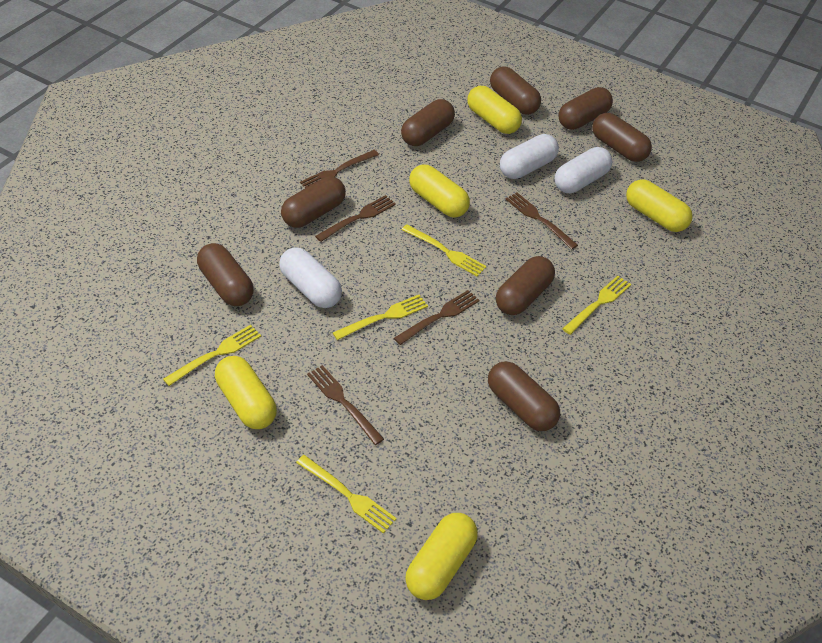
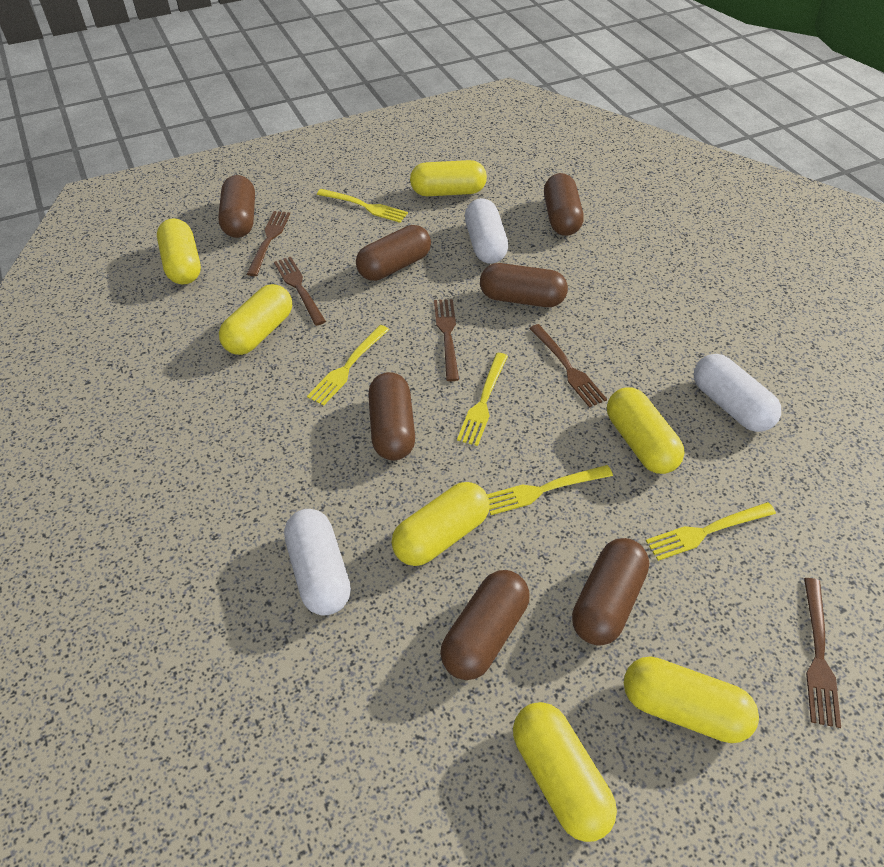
brown capsule: [197,243,254,306] [281,177,346,228] [401,99,455,146] [488,361,560,431] [490,66,541,115] [496,256,555,315] [559,87,613,130] [592,113,652,162] = 8 -> [218,175,255,238] [356,225,431,281] [368,372,415,460] [440,570,530,680] [480,263,568,307] [544,173,584,236] [572,538,649,646] = 7
yellow capsule: [215,356,277,429] [405,513,478,600] [409,165,470,218] [467,86,522,134] [626,179,693,232] = 5 -> [157,218,201,285] [219,284,292,355] [392,482,490,566] [410,160,487,196] [513,702,617,842] [607,387,685,474] [624,656,759,743] = 7

